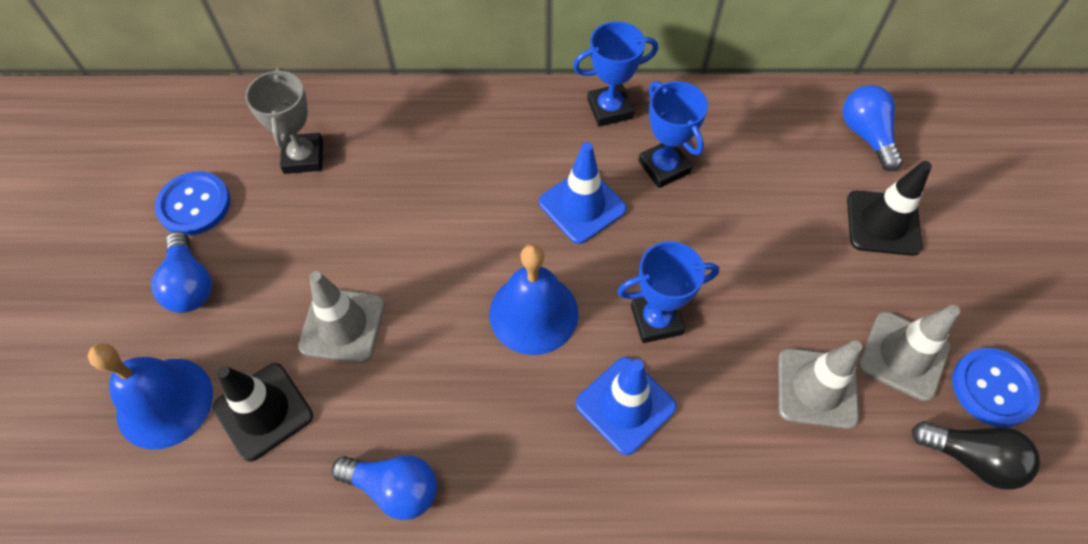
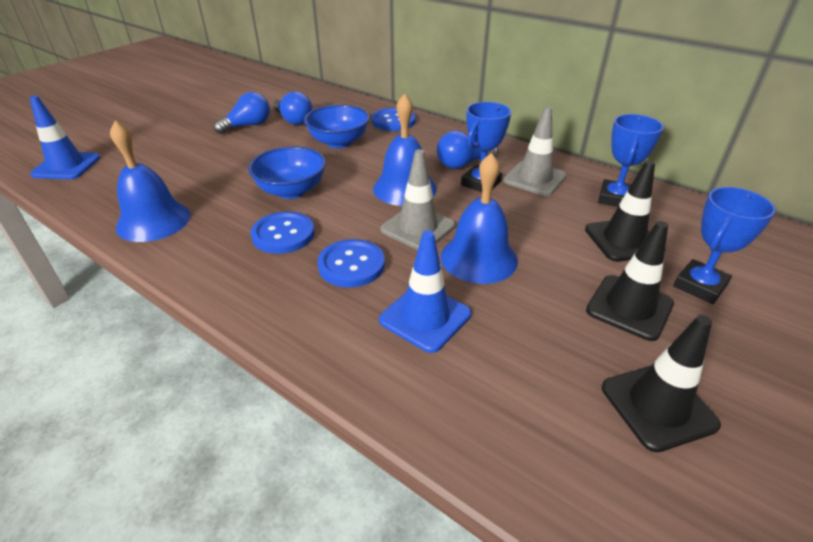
black light bulb: [912,421,1040,490] = 1 -> none = 0
black traffic cone: [213,363,313,461] [847,161,932,256] = 2 -> [585,160,655,262] [586,221,674,341] [602,315,721,452] = 3
blue bell: [88,343,213,449] [489,244,578,355] = 2 -> [110,121,190,242] [373,93,437,206] [441,153,518,284] = 3
blue bowl: none = 0 -> [248,147,326,199] [304,105,370,148] = 2
blue button: [155,171,230,236] [952,348,1040,427] = 2 -> [251,212,315,254] [317,239,385,287] [372,108,416,131] = 3
grey traffic cone: [298,271,385,363] [778,340,862,429] [859,305,960,401] = 3 -> [380,149,455,250] [503,106,567,196] = 2
grey trophy: [245,67,323,174] = 1 -> none = 0

